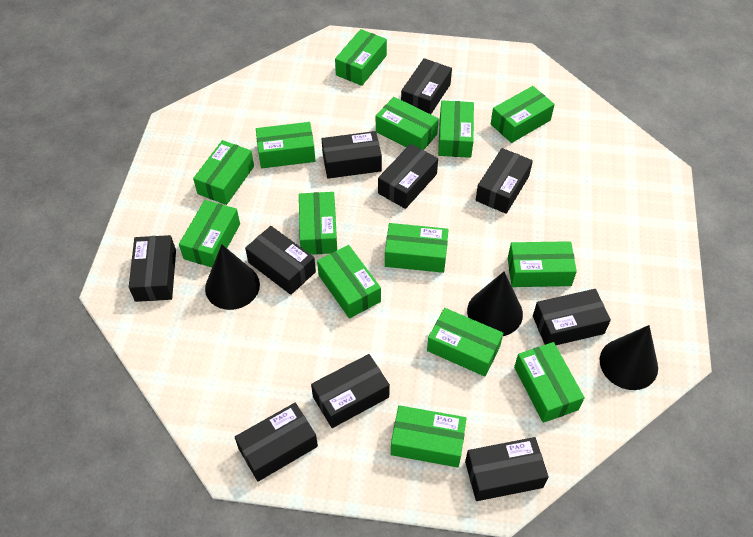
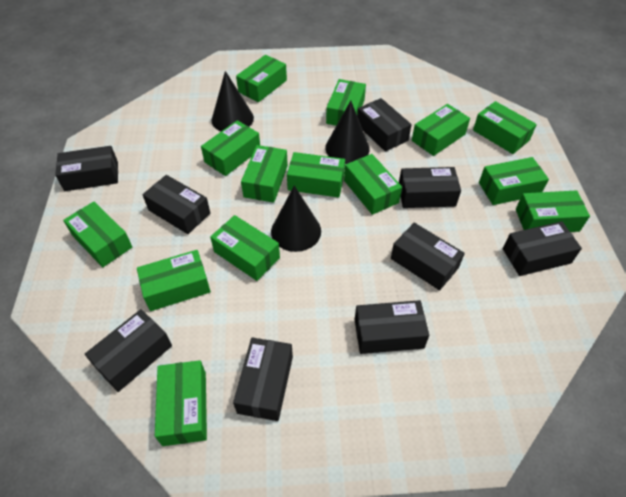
black box: [129,235,176,302] [235,403,318,482] [245,226,316,295] [311,354,390,428] [322,131,382,179] [378,144,438,209] [401,58,452,114] [465,437,549,501] [476,148,533,214] [533,289,611,345] = 10 -> [55,146,118,191] [85,309,172,392] [142,175,210,234] [233,337,293,421] [355,300,429,354] [357,98,412,152] [391,223,465,290] [399,167,461,208] [503,221,582,276] = 9

